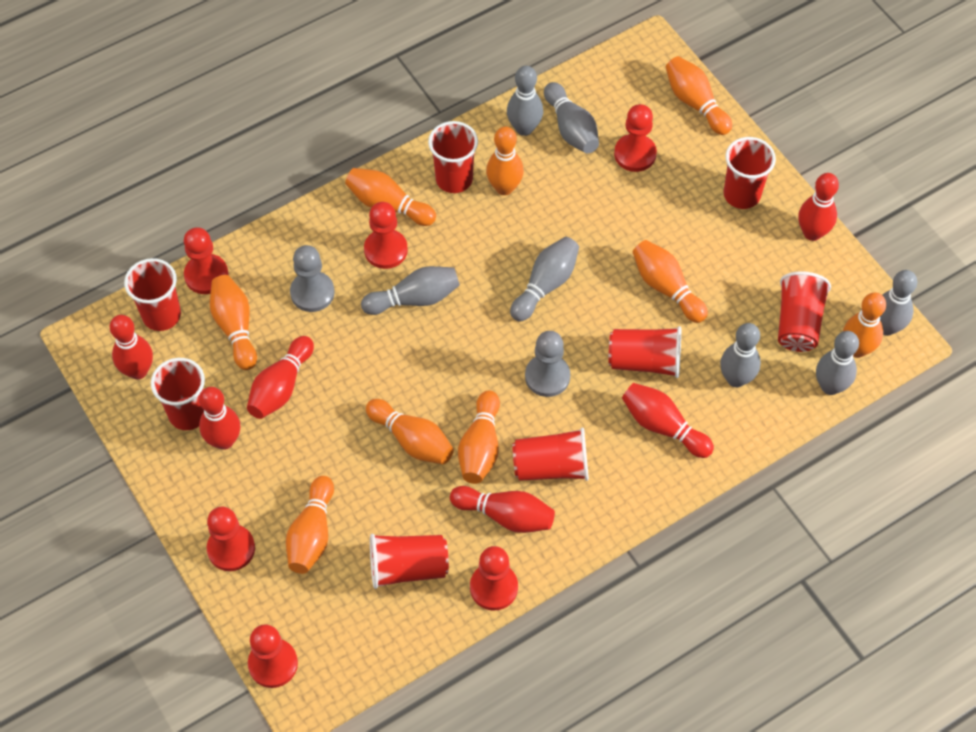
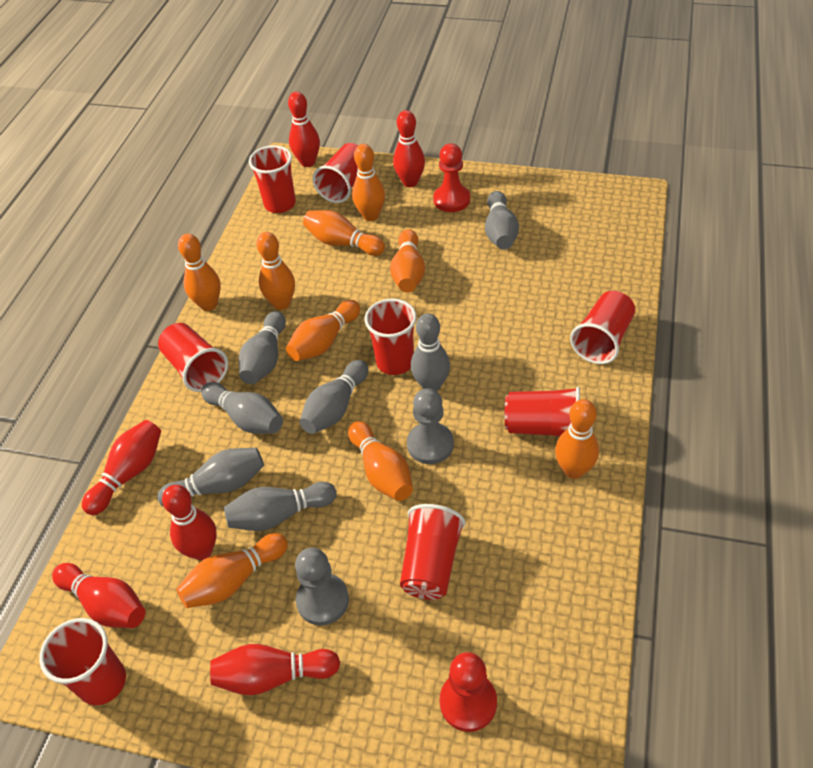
red pawn: [184,227,229,294] [207,507,255,571] [248,624,298,688] [364,202,408,269] [470,546,518,611] [614,104,657,172] = 6 -> [433,143,470,212] [440,652,497,732] = 2

